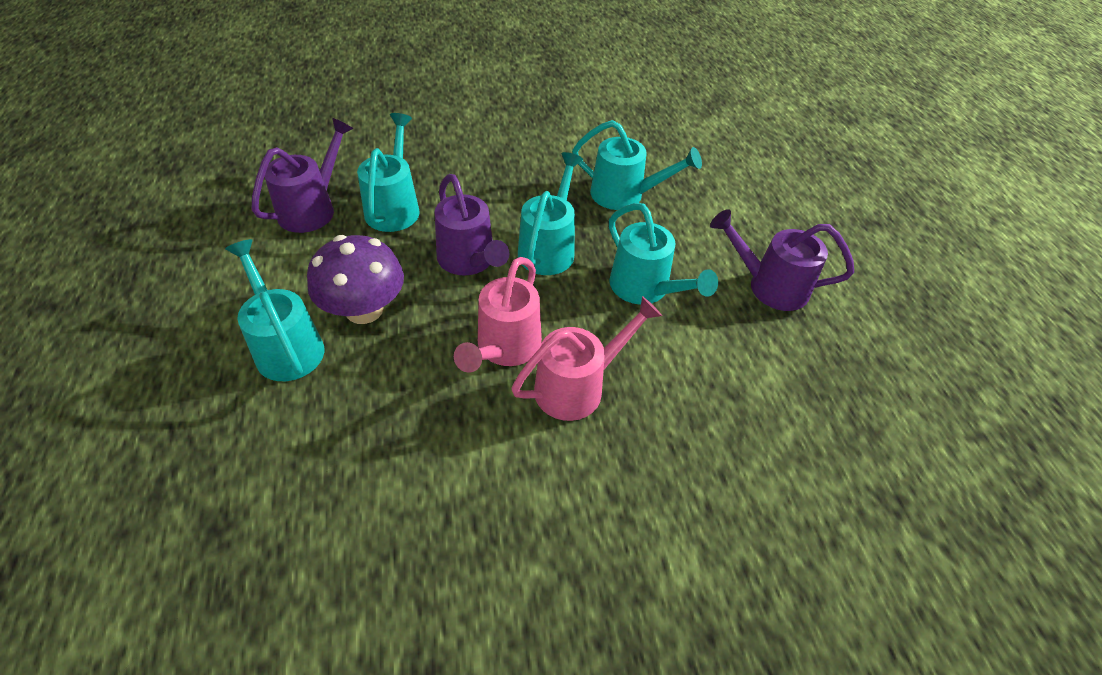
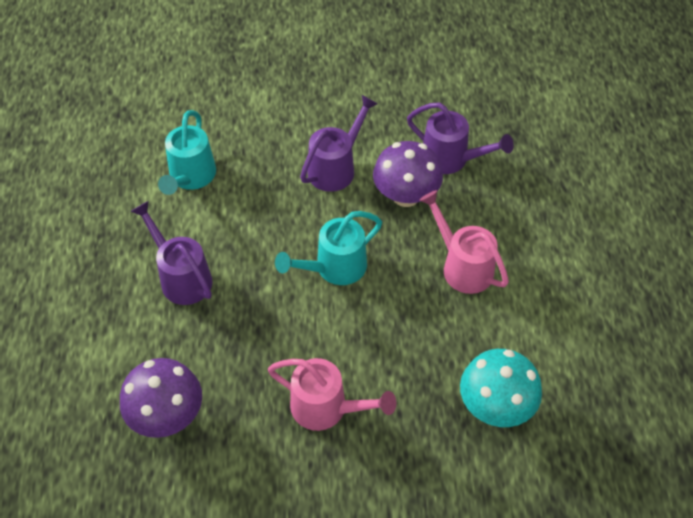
purple mushroom: [307,235,404,324] = 1 -> [120,358,202,438] [373,141,443,207] = 2
turquoise mushroom: none = 0 -> [460,349,542,427] = 1
turquoise watering can: [225,239,324,381] [357,113,420,232] [518,152,583,275] [572,120,702,210] [609,203,718,304] = 5 -> [158,110,216,195] [275,211,382,285] = 2

